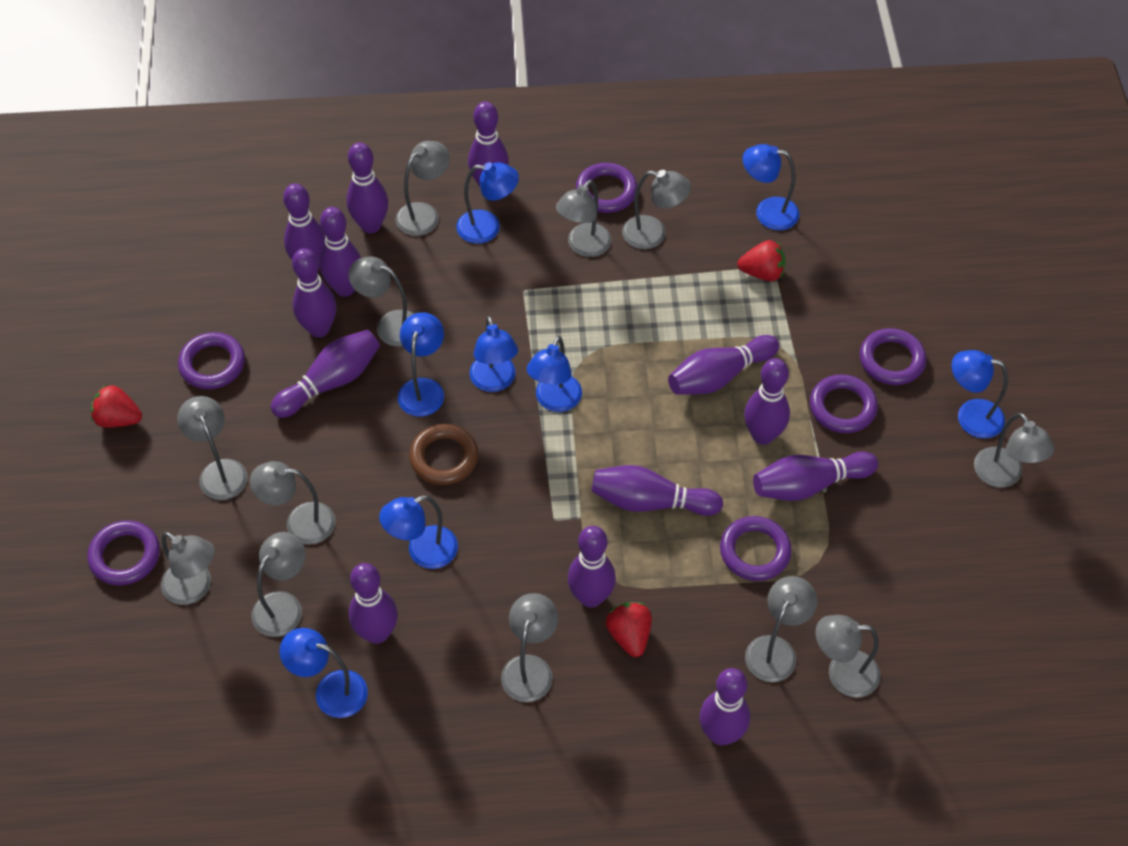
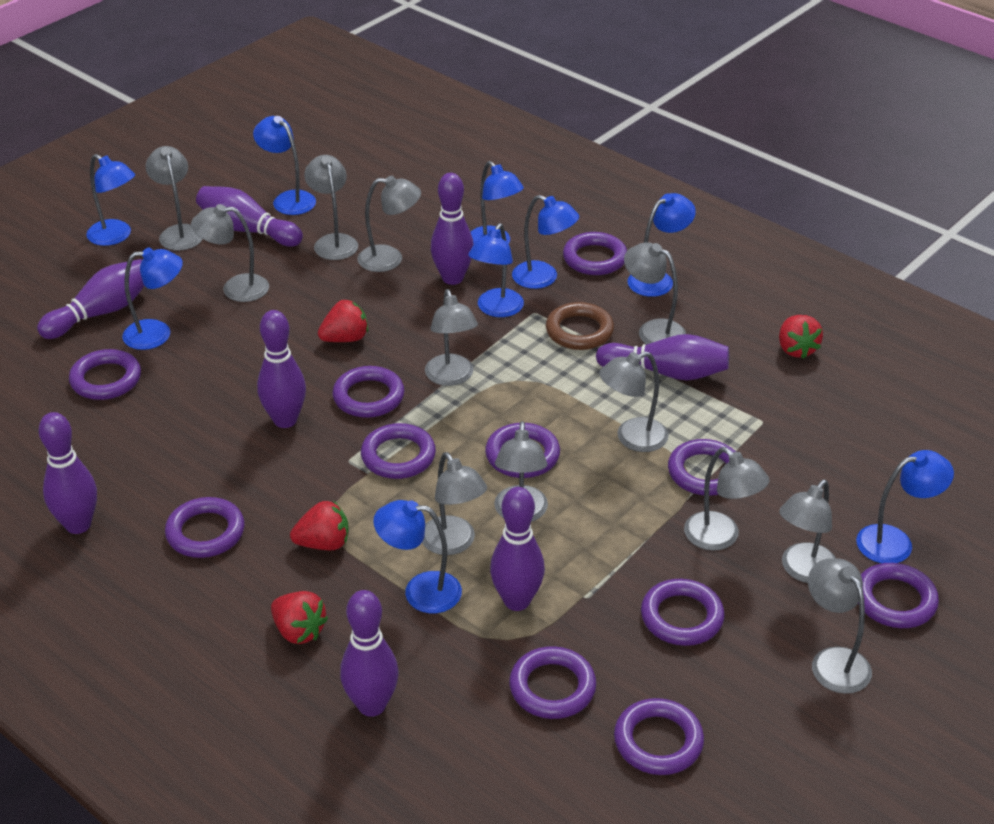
blue lamp: [280,628,368,718] [379,495,458,569] [398,312,444,417] [457,162,519,244] [469,316,518,392] [527,336,582,412] [743,144,799,230] [952,350,1008,439] = 8 -> [86,154,135,246] [122,248,183,350] [253,116,316,215] [373,500,462,613] [468,223,524,317] [471,161,524,244] [512,195,579,289] [627,193,696,297] [856,450,954,563] = 9
purple bowling pin: [271,329,380,418] [283,183,325,269] [292,248,337,337] [319,207,361,297] [346,142,388,233] [349,563,398,644] [468,102,509,187] [568,526,616,608] [591,465,723,516] [668,335,779,395] [699,668,750,745] [744,358,790,445] [753,452,878,501] = 13 -> [37,259,144,339] [39,412,97,534] [196,186,303,247] [257,310,306,428] [340,590,399,717] [431,173,474,285] [490,487,545,611] [596,334,729,380] = 8
purple ring: [87,520,160,586] [178,332,245,389] [576,163,637,213] [720,516,792,581] [810,374,878,433] [860,328,926,385] = 6 -> [69,349,141,400] [165,497,244,558] [332,366,404,418] [361,423,436,479] [485,423,560,478] [509,646,596,719] [563,232,627,275] [614,698,704,775] [641,579,725,646] [668,439,736,496] [858,563,939,628] = 11
red strawberry: [91,384,142,427] [606,602,652,657] [737,240,786,281] = 3 -> [271,591,328,644] [290,501,349,550] [318,299,368,342] [779,315,823,359] = 4

